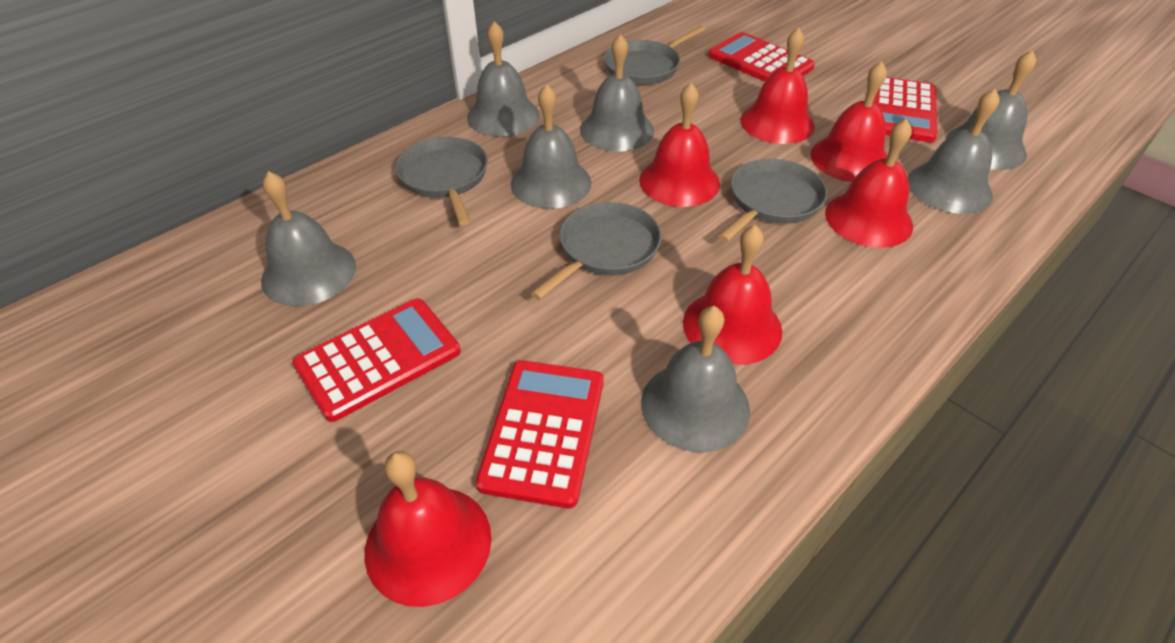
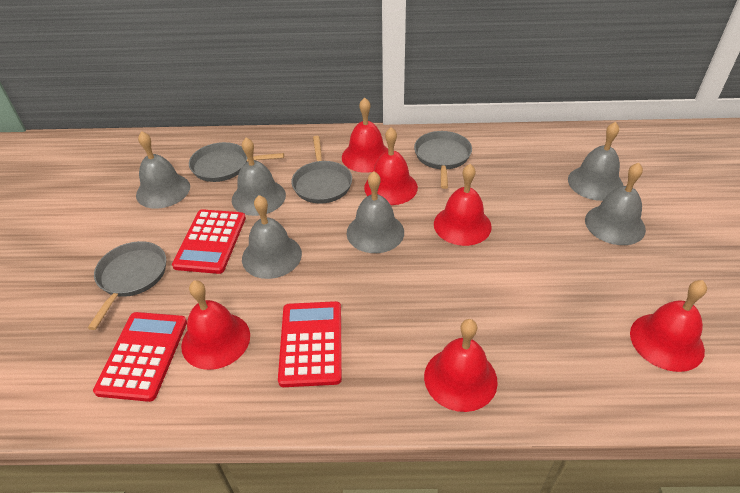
grey bell: [261,171,356,306] [467,21,540,137] [511,84,591,209] [580,34,654,152] [641,306,750,452] [908,89,1000,214] [945,50,1036,170] = 7 -> [136,131,190,209] [232,137,286,216] [242,195,302,279] [347,171,404,253] [568,122,623,201] [585,163,646,245] = 6
red calculator: [292,298,461,422] [476,360,604,508] [708,32,815,82] [873,77,938,142] = 4 -> [93,312,187,402] [172,209,246,274] [278,301,342,387] = 3

